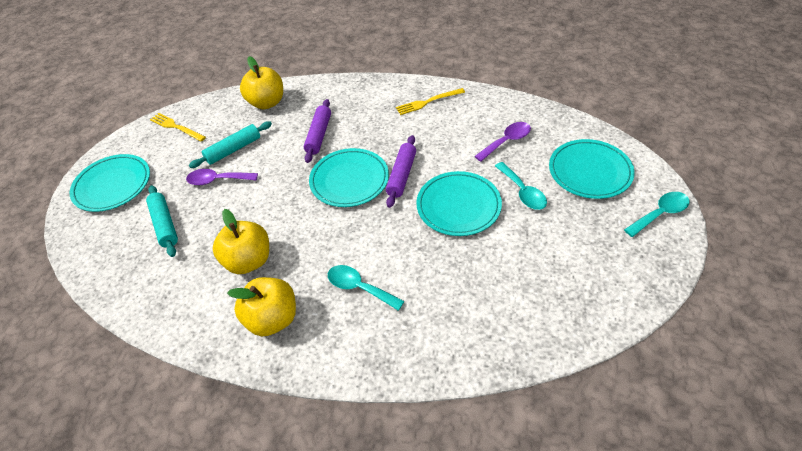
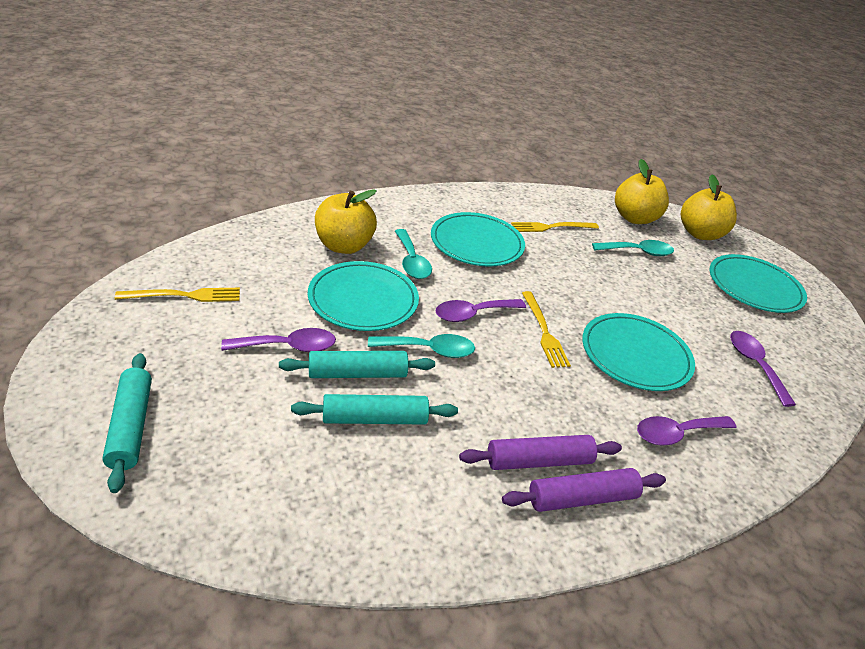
purple spoon: [186,169,258,185] [474,122,531,162] = 2 -> [221,328,336,352] [435,299,526,322] [637,416,736,446] [730,331,796,407] = 4
turquoise rolling pin: [146,185,178,257] [189,121,272,168] = 2 -> [102,353,152,493] [279,351,435,378] [291,394,458,424] = 3
yellow fork: [150,113,206,142] [396,88,465,115] = 2 -> [115,288,240,302] [511,222,599,232] [522,291,571,368] = 3

